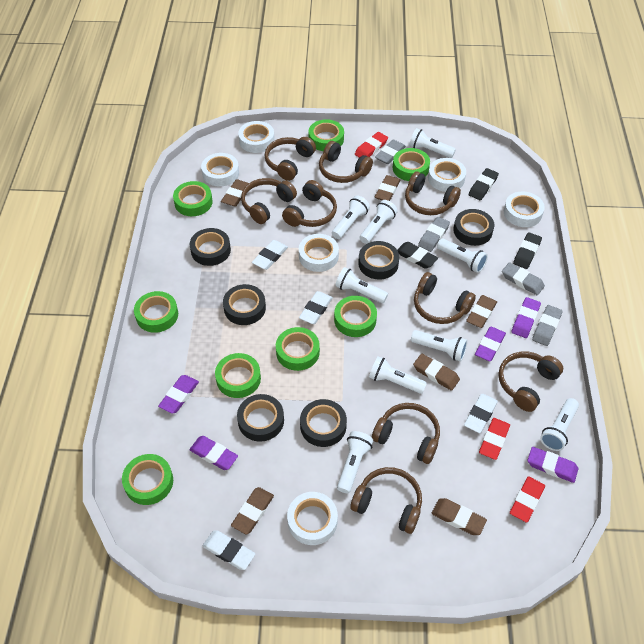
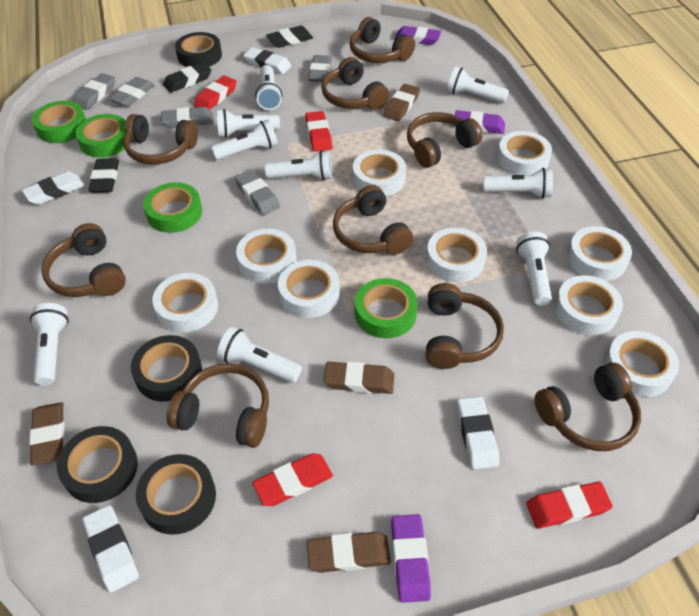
black tape: [190,228,231,266] [223,284,266,325] [237,394,284,442] [300,399,347,447] [358,241,399,280] [453,209,494,246] = 6 -> [57,426,138,503] [131,335,202,402] [136,454,216,535] [175,32,222,67] = 4
brown eraser: [221,179,249,207] [231,487,274,535] [375,175,401,201] [413,354,460,391] [432,498,487,535] [466,295,497,328] = 6 -> [29,402,64,465] [307,532,391,573] [324,362,394,394] [383,84,420,121] = 4
green tape: [122,454,173,505] [134,291,178,333] [173,181,213,216] [215,353,261,398] [276,327,320,371] [308,119,344,151] [334,296,377,337] [393,148,430,181] = 8 -> [32,101,86,143] [76,114,131,158] [143,182,202,233] [355,278,418,338] = 4
grey eraser: [375,139,406,164] [418,217,450,252] [502,262,545,295] [532,305,563,346] = 4 -> [73,73,115,110] [109,77,155,107] [161,107,214,128] [235,170,280,215] [308,55,332,82] = 5
purple eraser: [158,375,199,414] [189,436,238,470] [475,327,506,361] [511,297,541,338] [527,447,578,483] = 5 -> [391,514,431,603] [394,26,441,45] [455,110,505,134] = 3
red eraser: [355,132,388,158] [479,418,510,460] [510,476,545,523] = 3 -> [194,75,237,110] [253,453,333,506] [305,111,332,152] [526,481,613,529] = 4
white tape: [201,153,239,187] [238,121,275,153] [287,492,338,545] [299,234,339,272] [428,158,466,192] [504,191,545,227] = 6 -> [152,273,218,333] [236,229,297,284] [278,260,340,318] [353,149,406,196] [426,228,487,283] [497,131,552,175] [555,275,623,335] [567,226,632,281] [604,331,679,397] = 9

